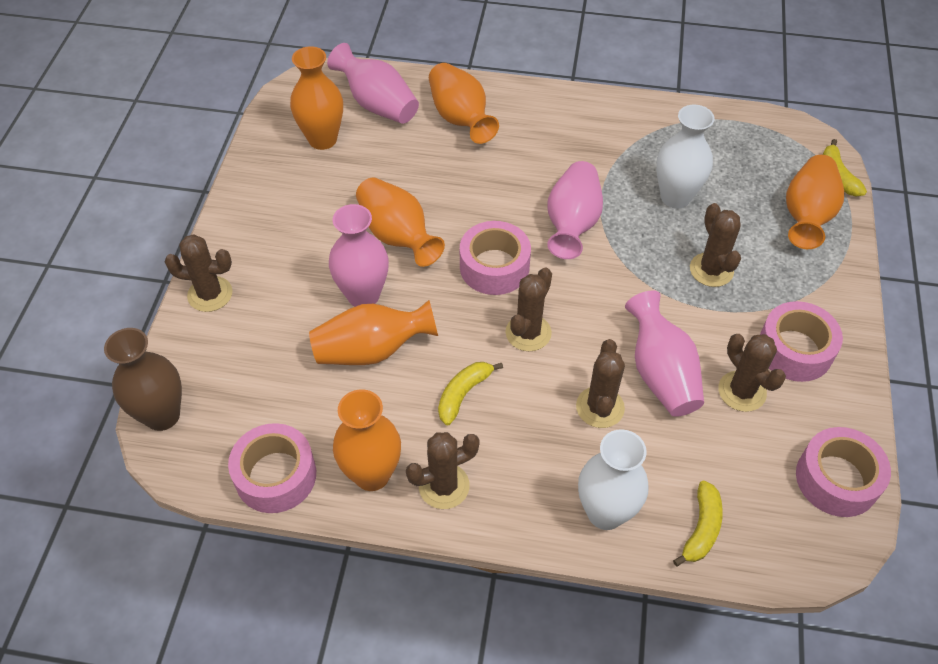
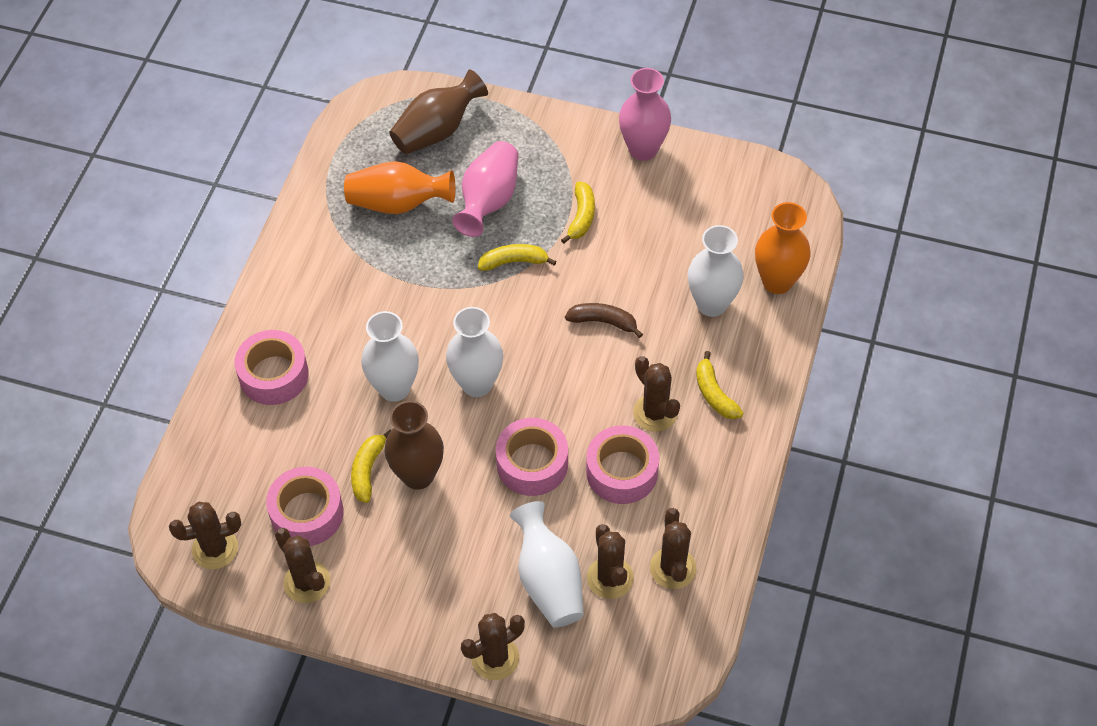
brown banana: none = 0 -> [565,303,643,338] = 1
brown vase: [104,328,182,431] = 1 -> [384,401,444,490] [389,69,488,154] = 2
orange vase: [290,46,343,150] [309,300,438,365] [333,389,401,491] [356,178,445,267] [429,63,499,144] [786,155,844,249] = 6 -> [344,161,455,214] [755,202,811,294] = 2
pink vase: [327,43,419,124] [329,204,389,307] [547,161,603,259] [625,290,704,417] = 4 -> [452,141,518,237] [619,68,671,161] = 2
white vase: [578,429,649,530] [656,104,715,209] = 2 -> [361,311,419,402] [446,307,503,397] [510,501,584,628] [688,225,744,317] = 4
yellow banana: [438,362,503,425] [673,481,723,567] [823,139,867,196] = 3 -> [351,430,391,503] [478,244,556,271] [561,181,595,244] [696,351,744,419] = 4

